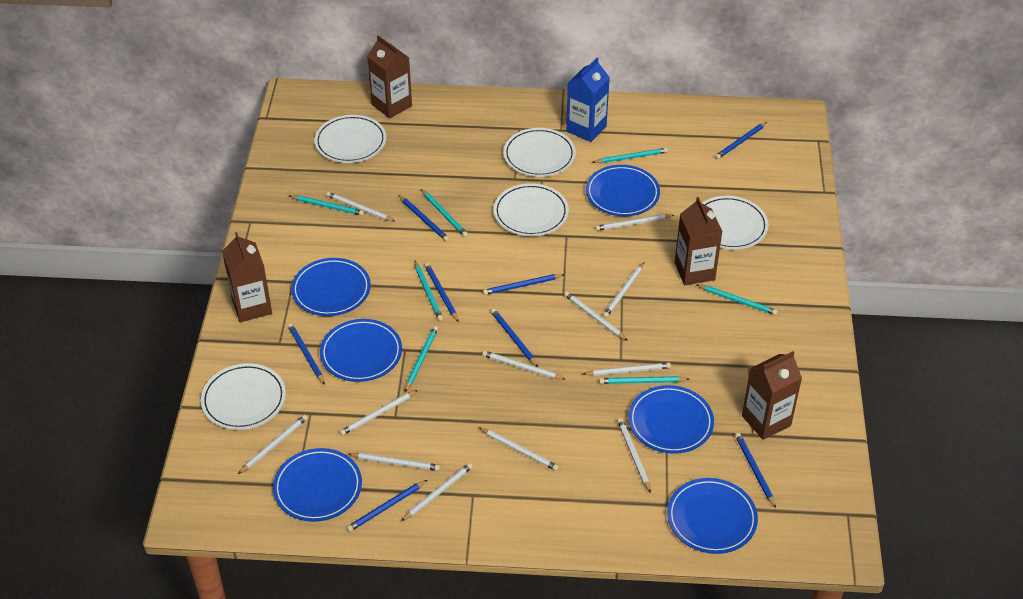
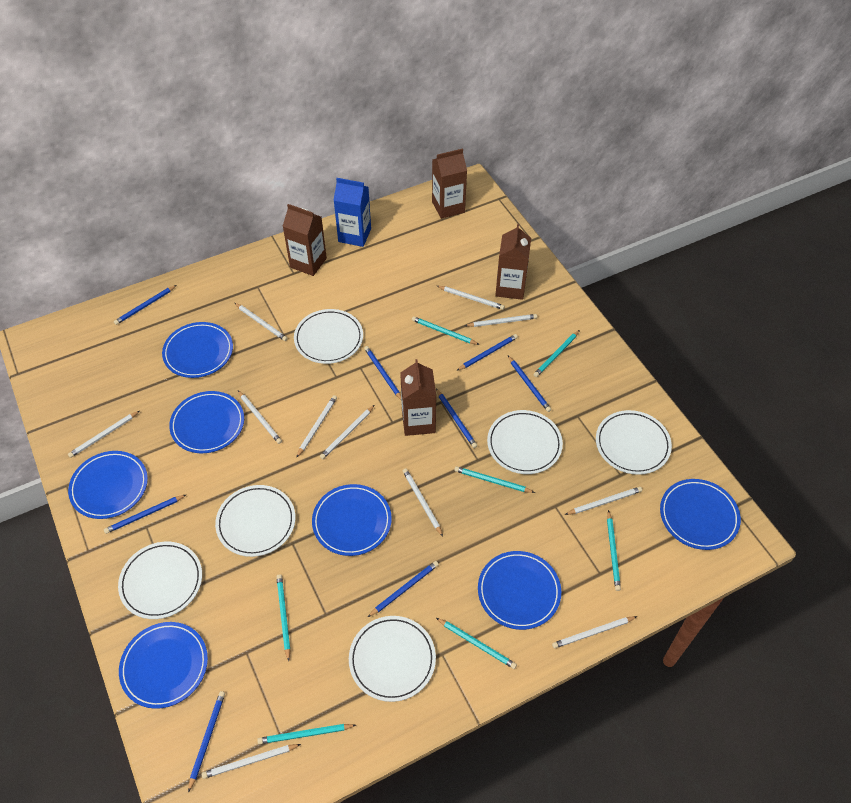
blue plate: [273,448,362,522] [291,258,371,316] [320,319,402,382] [586,165,660,216] [628,385,714,454] [667,478,758,554] = 6 -> [68,451,148,519] [119,622,208,709] [162,322,233,378] [169,391,244,453] [312,484,392,556] [478,551,561,630] [660,479,741,550] = 7
white pencil: [238,415,308,474] [326,192,396,222] [340,390,418,435] [348,453,440,471] [401,463,473,521] [479,427,559,471] [482,351,566,380] [564,292,628,341] [583,363,671,376] [595,214,674,231] [603,262,644,318] [617,418,651,493] = 12 -> [68,411,140,458] [202,744,301,779] [235,303,288,341] [238,390,282,444] [296,395,337,458] [320,405,375,459] [403,468,443,537] [437,286,505,310] [465,314,537,327] [552,616,637,649] [565,487,642,515] = 11
white plate: [201,363,286,430] [314,115,386,163] [494,183,569,237] [503,128,576,177] [702,196,769,250] = 5 -> [118,542,202,619] [215,485,296,557] [294,309,363,364] [349,616,436,702] [487,410,563,474] [596,410,672,475] = 6

